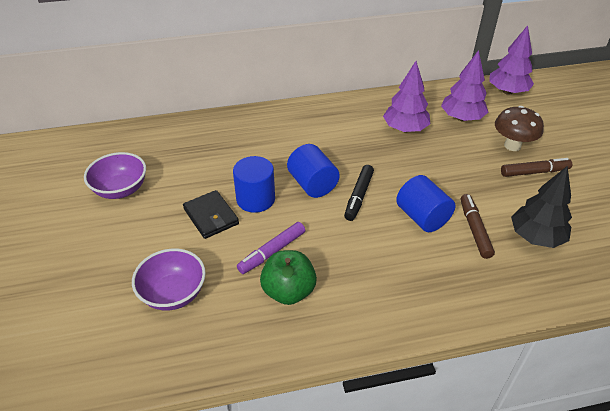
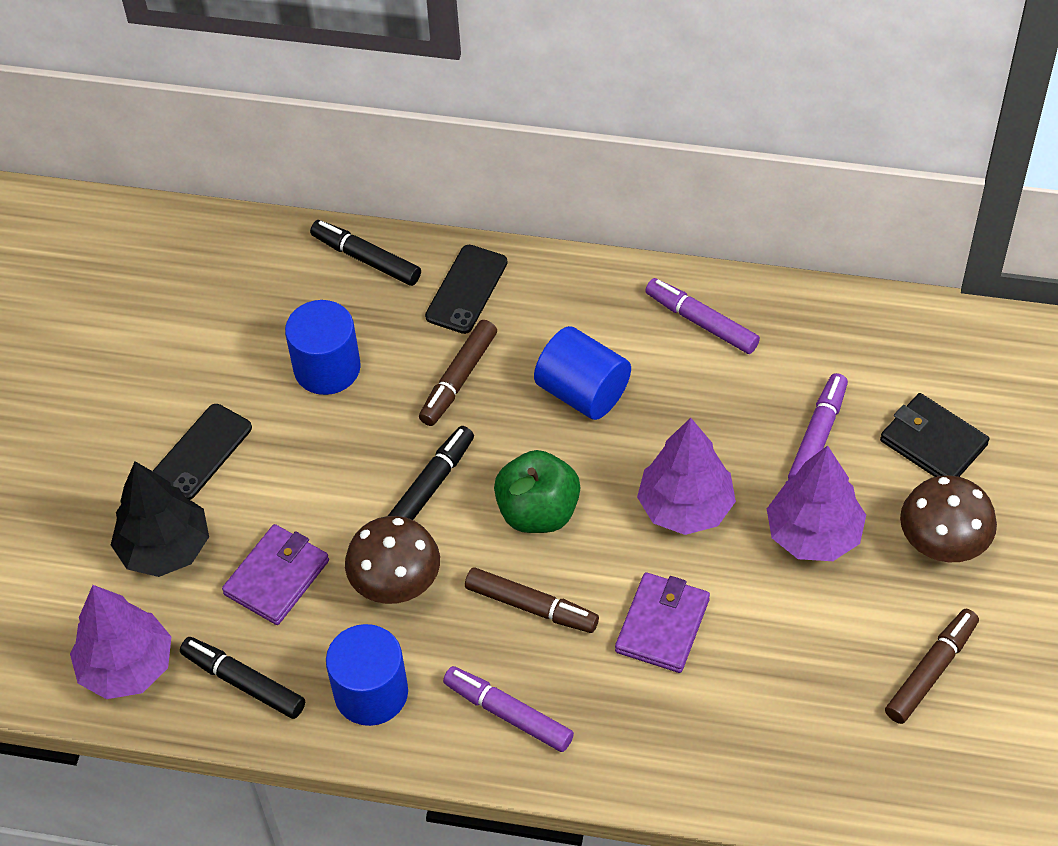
black marker: [344,165,374,221] = 1 -> [180,637,305,719] [310,220,421,286] [388,426,474,520] = 3
black phone: none = 0 -> [153,404,252,500] [425,245,507,334] = 2
brown marker: [461,194,495,259] [501,158,572,177] = 2 -> [419,320,497,426] [465,567,599,633] [885,609,979,724] = 3
brown mushroom: [495,106,544,151] = 1 -> [345,516,440,604] [900,475,997,562] = 2
purple bowl: [84,152,146,199] [132,248,206,311] = 2 -> none = 0
purple marker: [237,222,305,274] = 1 -> [443,666,574,752] [645,278,760,354] [788,373,848,480] = 3
purple wallet: none = 0 -> [222,524,329,625] [615,572,710,673] = 2

